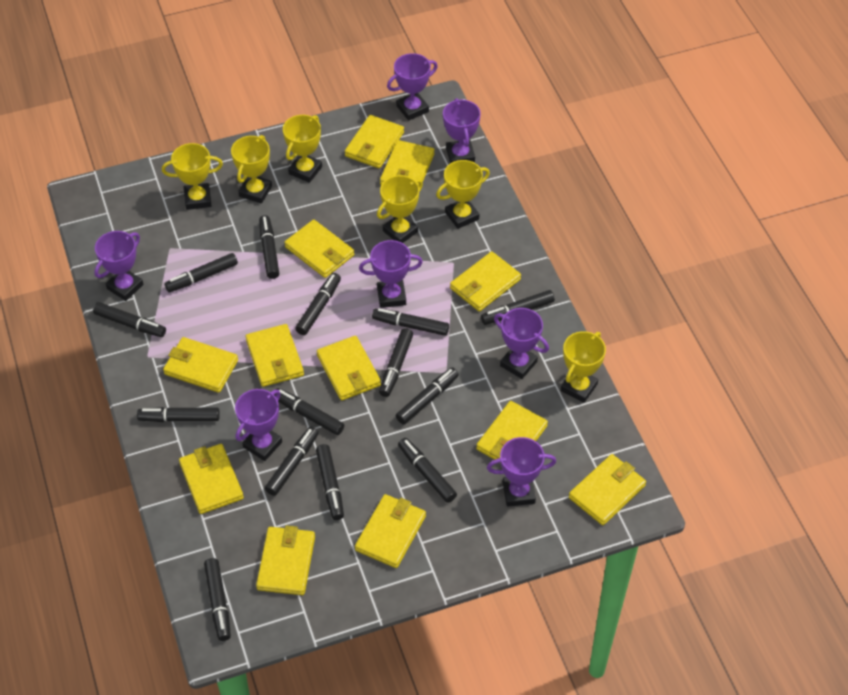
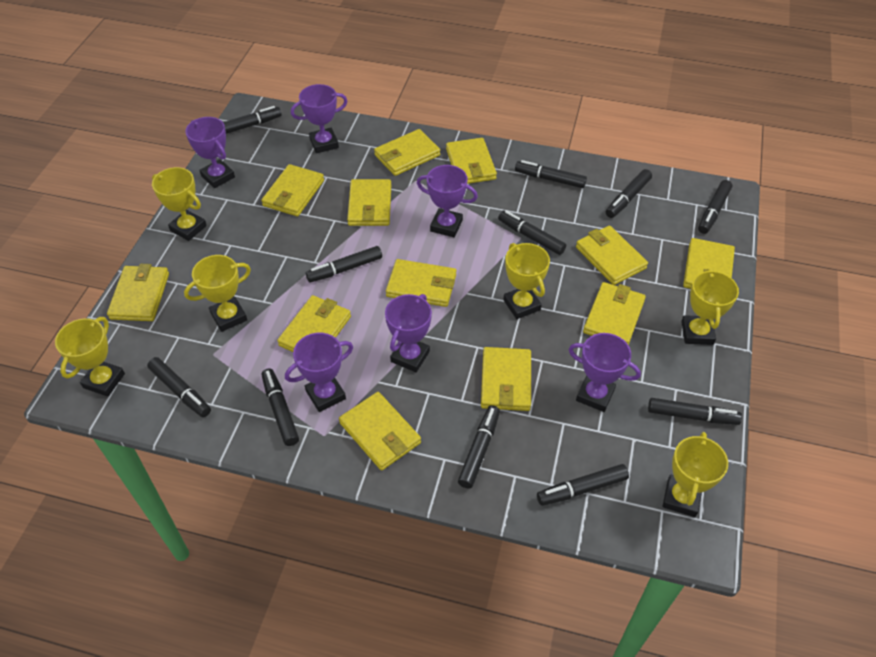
black marker: [93,302,166,337] [137,407,220,422] [165,253,238,292] [204,558,231,641] [259,215,279,279] [265,427,318,496] [274,388,344,435] [295,273,341,335] [316,444,344,520] [372,308,449,336] [379,328,413,397] [396,367,459,425] [398,438,457,503] [481,290,555,325] = 14 -> [147,357,211,417] [223,106,282,134] [262,368,299,446] [306,246,382,283] [458,405,500,489] [498,210,566,255] [515,160,587,188] [537,464,629,506] [606,169,652,218] [648,398,742,425] [698,180,732,234] = 11
purple trophy: [94,231,144,301] [235,389,282,461] [359,240,423,308] [387,53,438,121] [443,98,481,163] [487,437,556,507] [494,308,549,379] = 7 -> [185,117,235,188] [285,333,353,412] [291,84,347,153] [385,294,432,372] [417,165,478,237] [568,333,641,412] = 6

